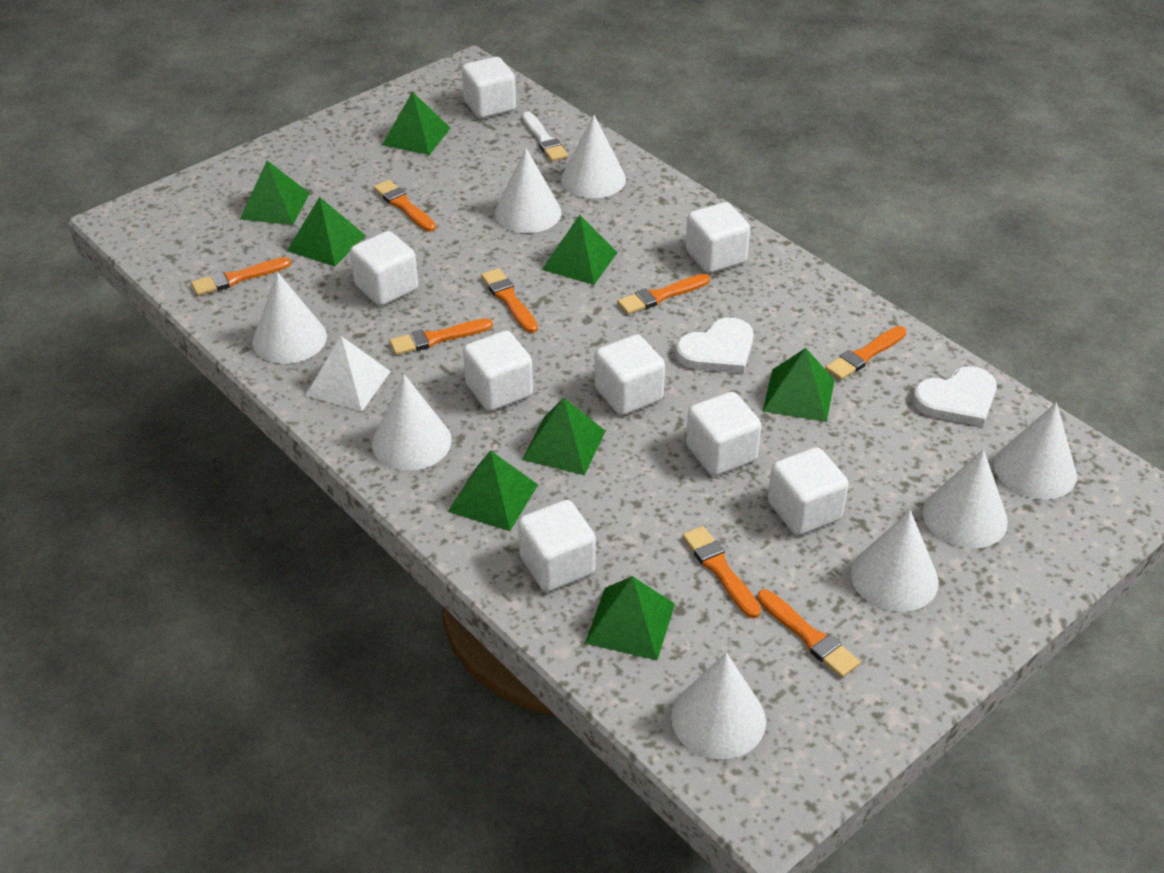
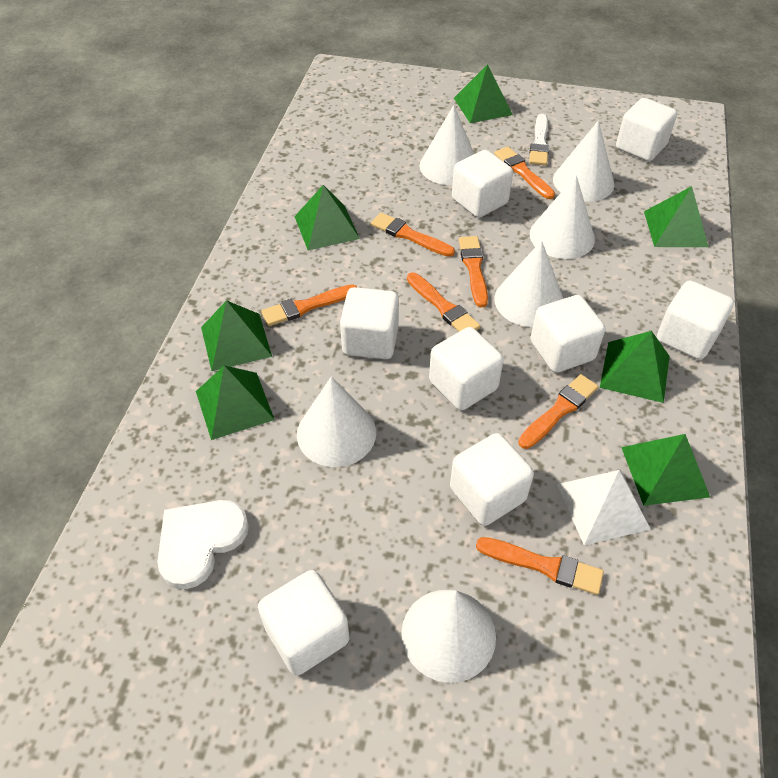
green pyramid: [240,161,310,225] [287,197,366,267] [382,91,450,155] [448,450,538,531] [522,397,605,475] [542,215,618,285] [585,576,675,660] [763,348,835,422] = 8 -> [196,365,275,440] [201,300,272,371] [294,185,360,251] [454,64,513,123] [600,331,670,403] [621,434,710,506] [644,186,709,247] = 7
orange brush: [191,257,291,296] [373,180,436,232] [389,318,493,355] [481,268,538,333] [617,274,710,314] [682,526,761,618] [757,589,860,678] [825,326,907,380] = 8 -> [261,284,357,326] [371,213,455,257] [407,272,480,332] [459,236,488,307] [476,537,604,595] [494,147,555,199] [518,374,598,449] = 7
white cone: [252,272,327,364] [372,374,452,471] [495,148,561,233] [561,115,626,198] [671,653,766,760] [851,510,939,612] [923,449,1008,549] [994,402,1077,500] = 8 -> [297,377,376,467] [401,590,496,683] [419,105,474,185] [494,240,563,327] [530,175,595,259] [553,121,614,202] = 6
white heart: [676,317,754,374] [913,366,997,427] = 2 -> [157,500,249,589] = 1

